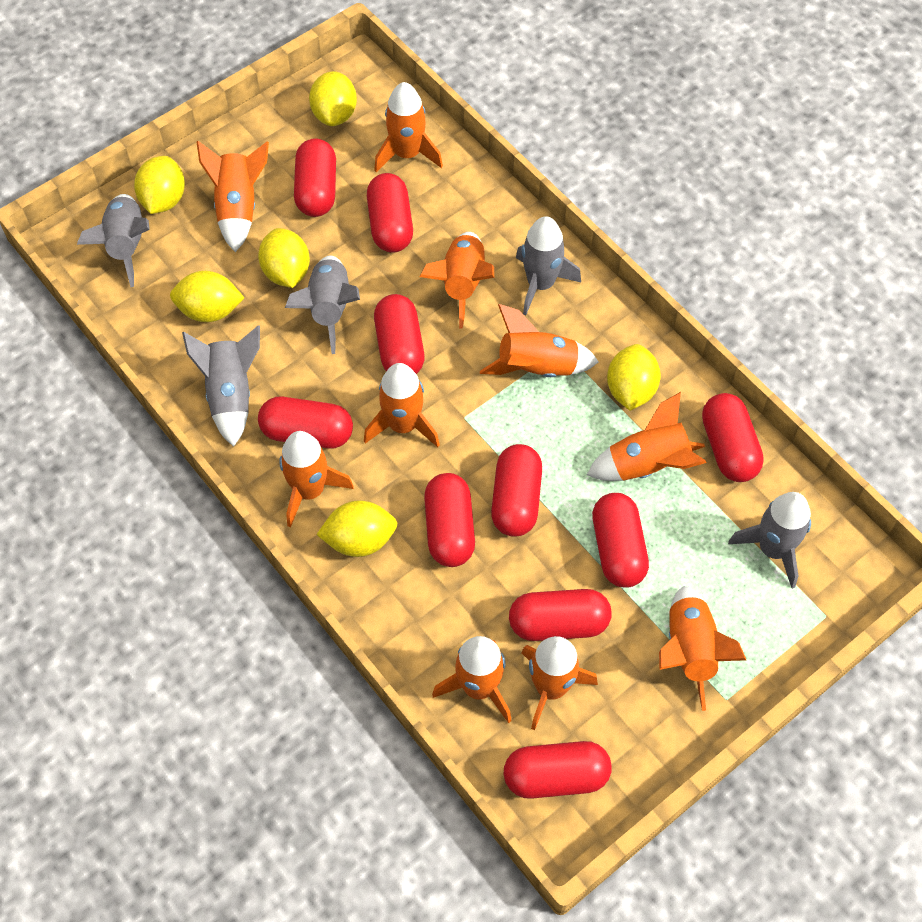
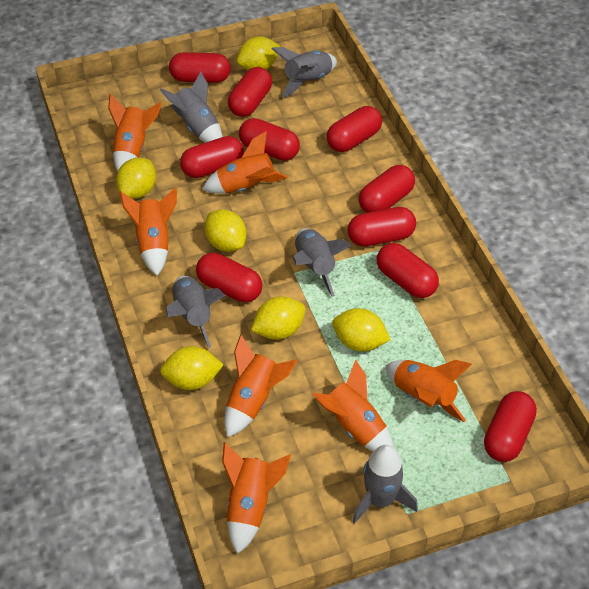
orange rocket: [197,141,269,252] [279,431,354,528] [364,363,440,447] [374,82,443,172] [420,232,494,328] [432,636,512,723] [480,304,599,377] [521,636,598,730] [587,392,706,481] [659,586,746,711] = 10 -> [108,94,162,171] [120,187,177,276] [202,131,288,194] [222,442,291,554] [224,335,297,438] [313,359,394,452] [386,360,472,422] = 7

